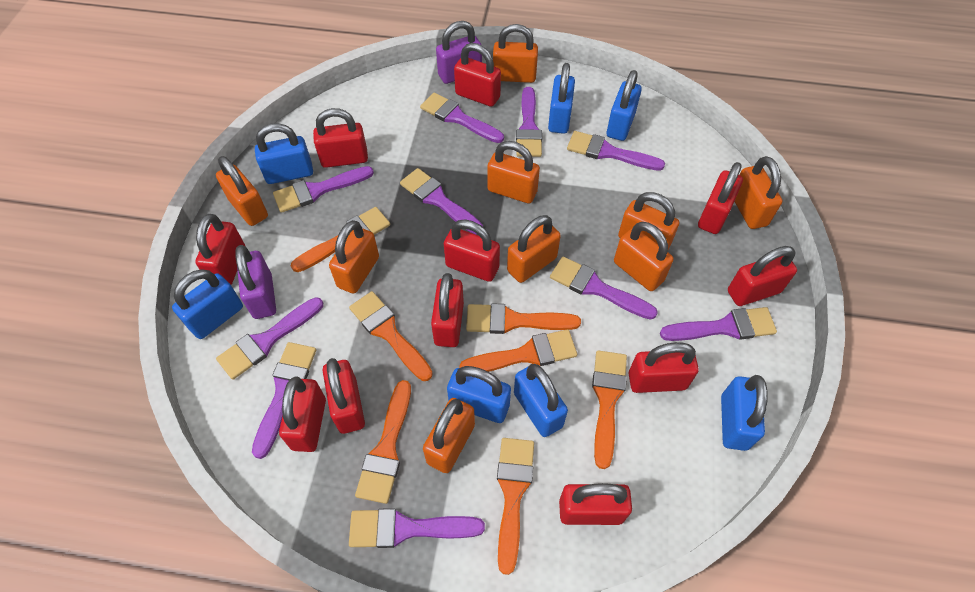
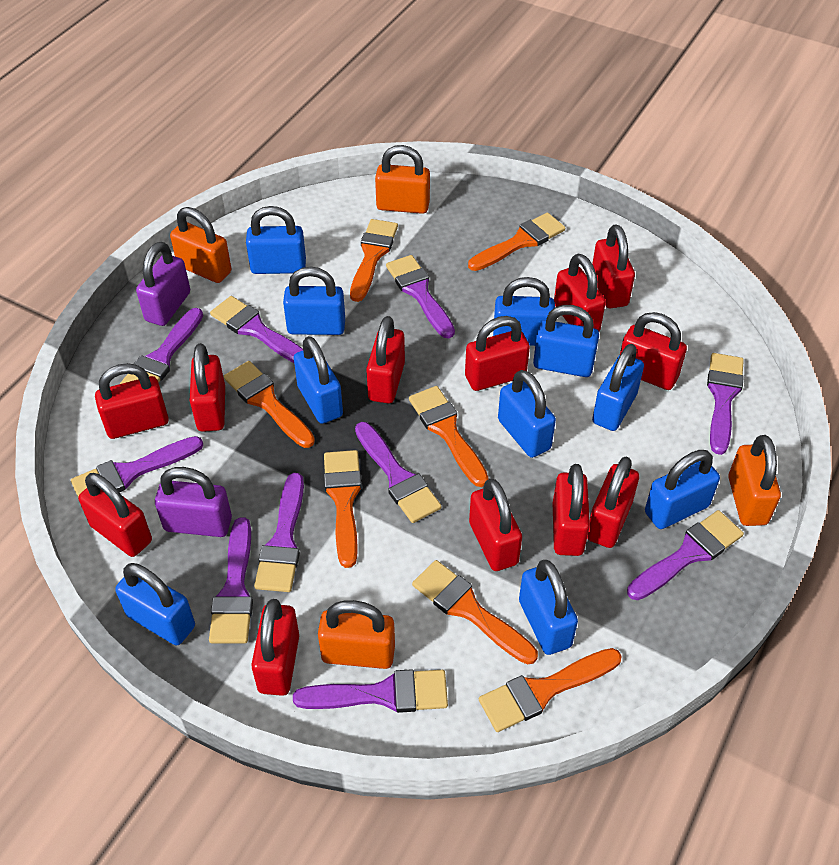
blue padlock: [172,269,243,339] [255,123,313,184] [447,366,511,423] [514,364,568,437] [548,63,575,134] [607,70,642,141] [721,375,768,451] = 7 -> [115,563,195,646] [246,206,306,274] [283,267,345,335] [294,336,343,424] [493,277,555,346] [498,370,556,458] [519,560,578,655] [533,305,599,377] [592,344,644,431] [645,450,720,529] = 10
orange padlock: [216,156,268,226] [329,220,379,294] [423,398,475,473] [487,141,540,203] [493,24,538,83] [507,215,561,283] [614,222,674,291] [618,192,679,249] [734,156,782,229] = 9 -> [170,207,231,283] [318,600,395,669] [375,145,430,214] [728,435,781,526] = 4
red padlock: [195,214,246,285] [279,376,326,452] [313,108,368,168] [323,358,365,434] [431,273,464,347] [444,219,500,282] [454,43,501,107] [559,483,632,525] [628,342,699,393] [698,162,743,234] [728,246,797,306] = 11 -> [78,473,152,557] [95,363,169,439] [189,343,225,432] [251,599,299,696] [366,316,405,403] [465,316,530,391] [469,479,522,571] [552,464,590,556] [554,254,606,331] [587,457,639,548] [592,224,635,308] [620,312,687,390] = 12

